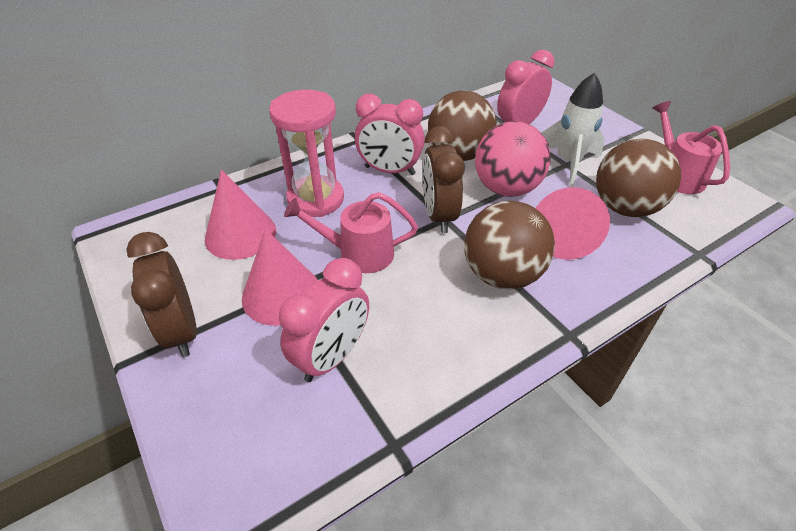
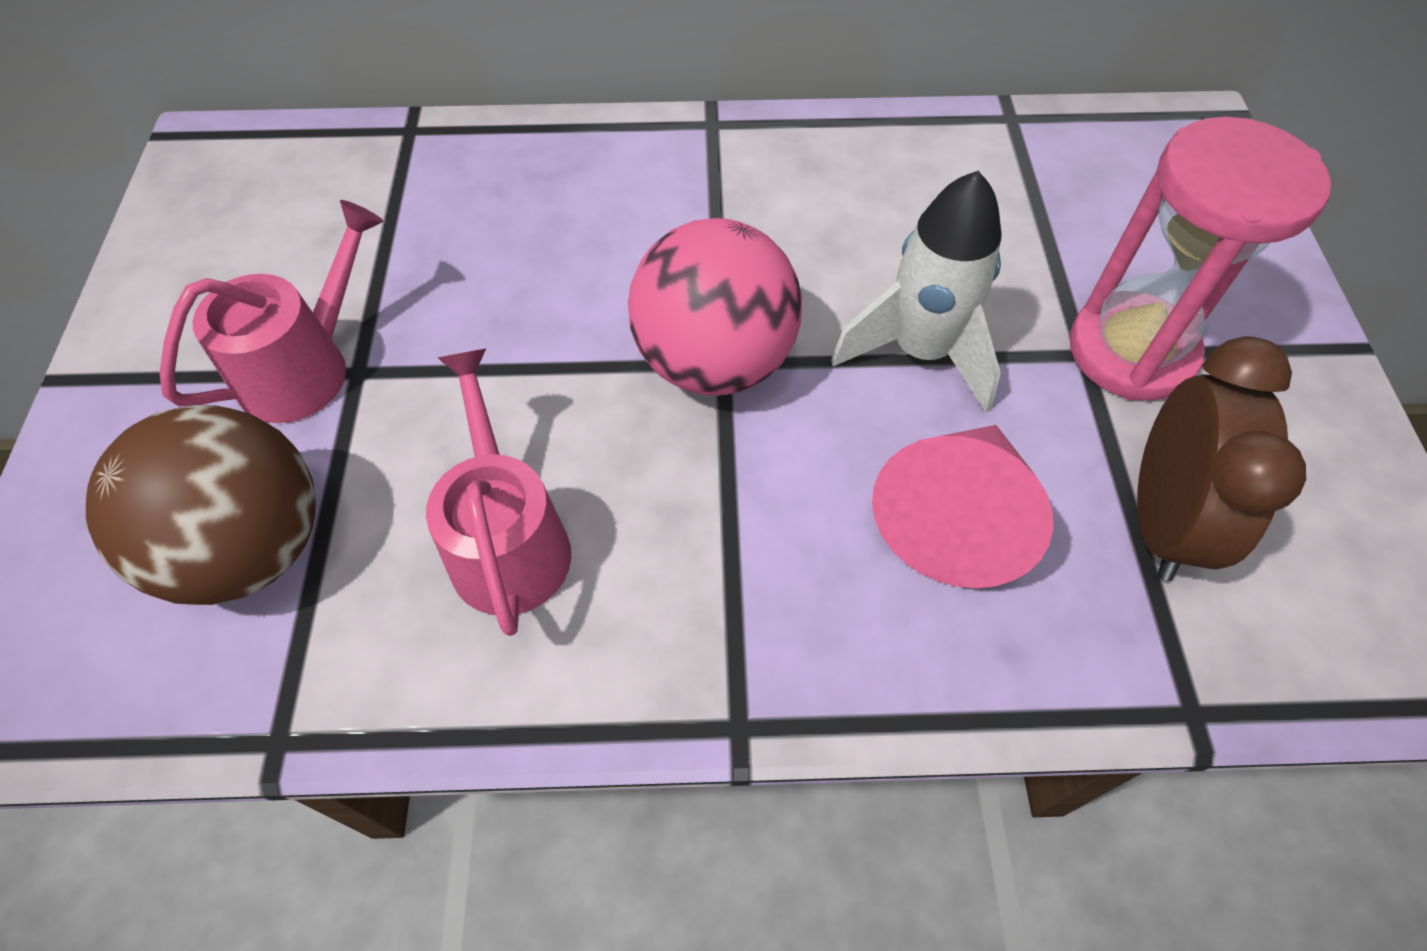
brown ball: [428,90,497,161] [464,201,555,290] [596,139,681,217] = 3 -> [86,405,316,605] = 1
brown clock: [127,232,197,357] [422,126,465,233] = 2 -> [1137,336,1306,581] = 1
pink clock: [279,258,369,382] [355,94,425,175] [497,50,554,124] = 3 -> none = 0
pink cone: [205,170,276,260] [242,229,318,326] [536,187,610,260] = 3 -> [872,425,1054,588] = 1

